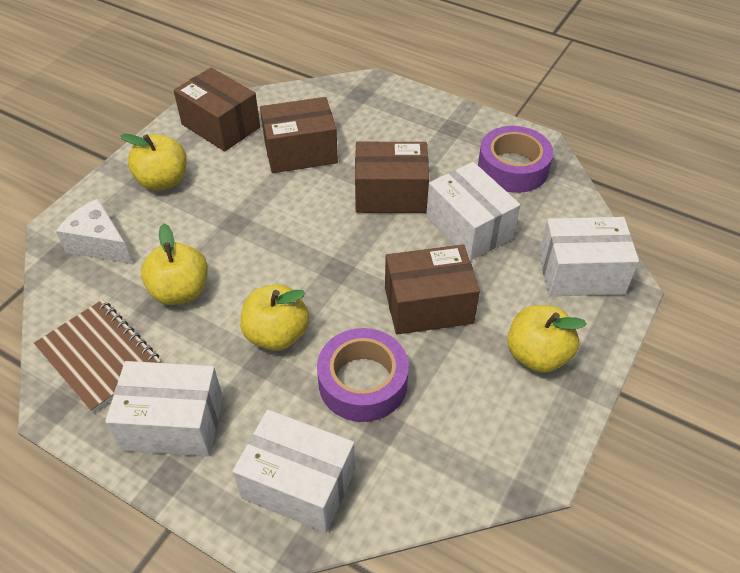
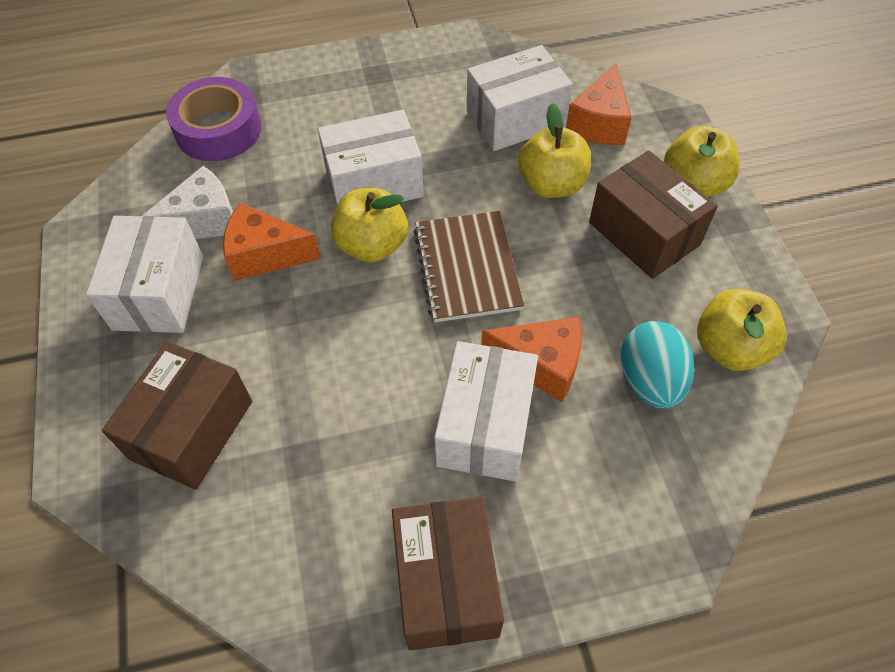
brown box: [174,67,260,151] [260,97,338,173] [355,142,429,213] [385,244,480,335] = 4 -> [102,341,252,490] [392,497,504,651] [589,150,718,279] = 3
orange cheese: none = 0 -> [223,203,321,281] [481,317,582,402] [566,63,632,145] = 3
purple tape: [317,328,409,422] [478,126,553,193] = 2 -> [166,77,262,161] = 1
turquoise egg: none = 0 -> [620,321,694,408] = 1

